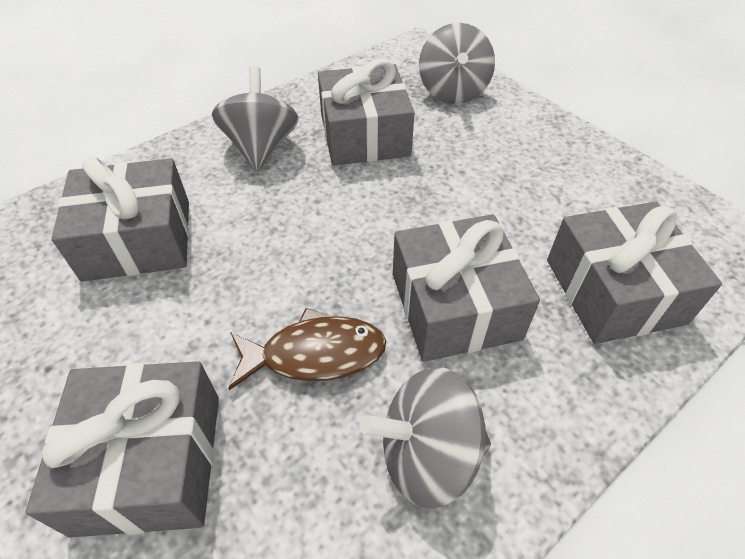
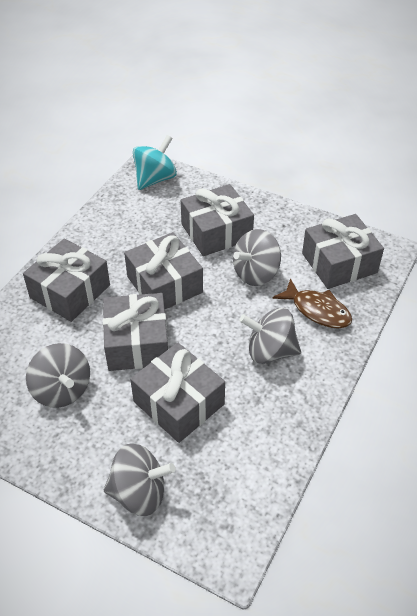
grey gift: [26,361,219,538] [51,156,189,282] [318,59,415,166] [393,214,540,362] [547,202,722,344] = 5 -> [23,238,110,322] [103,293,168,371] [124,232,203,309] [130,343,225,443] [181,184,254,256] [302,214,384,289] = 6
grey spinning top: [212,66,298,171] [360,367,491,509] [419,23,495,104] = 3 -> [26,343,90,408] [104,443,175,516] [233,229,281,286] [239,308,301,364] = 4
turquoise spinning top: none = 0 -> [133,135,177,190] = 1

